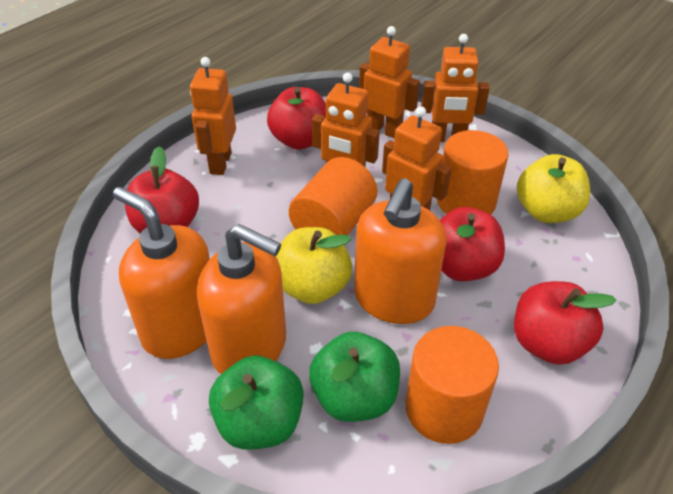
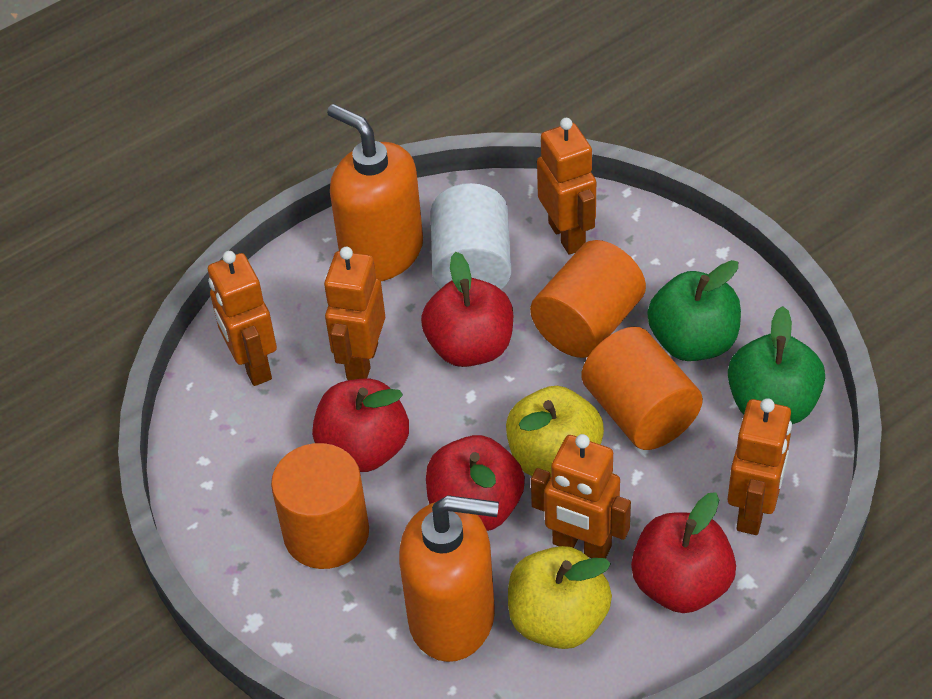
orange soap dispenser: [113,187,210,359] [197,224,286,374] [354,179,446,324] = 3 -> [327,104,423,281] [399,495,499,662] = 2
white cylinder: none = 0 -> [431,183,511,289] = 1

